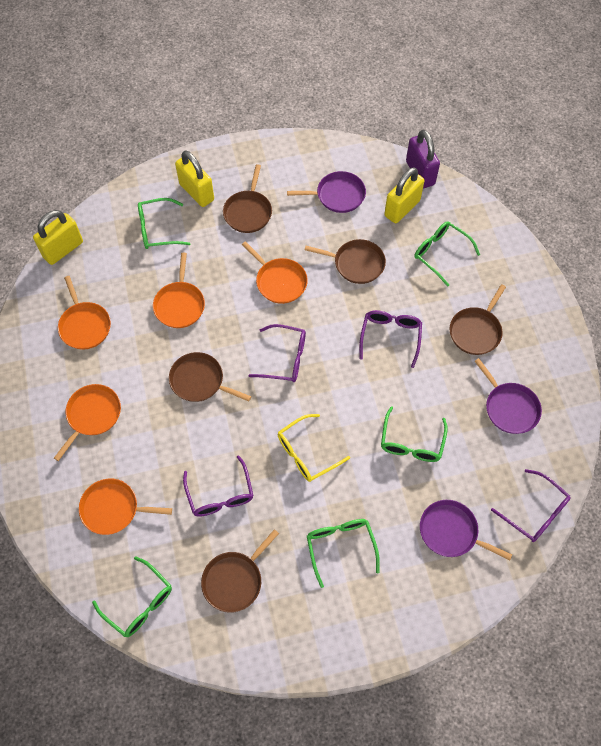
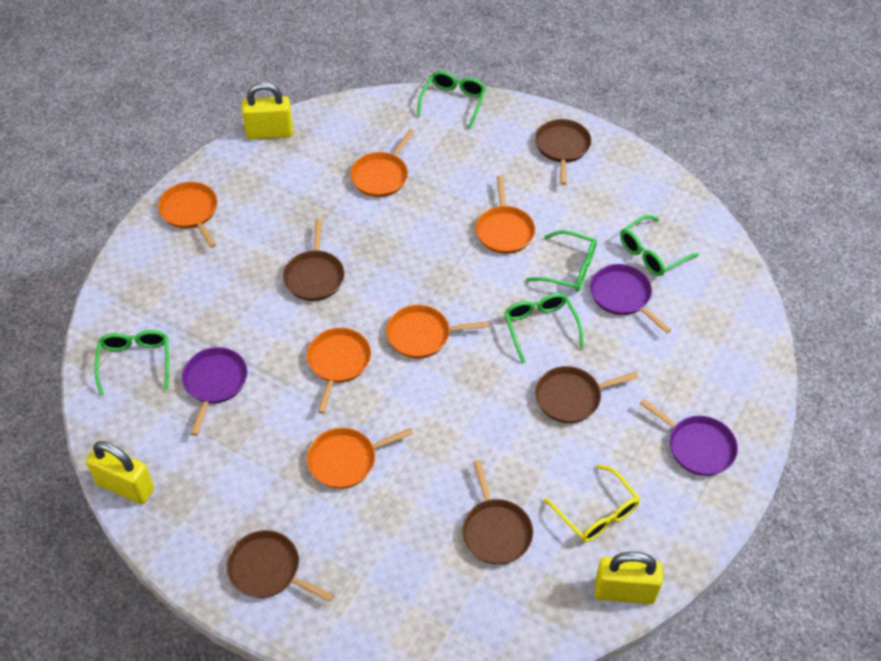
orange pan: [54,384,121,461] [58,276,111,349] [79,479,172,535] [153,253,205,328] [242,241,308,304] = 5 -> [158,182,217,248] [307,328,371,414] [307,428,414,489] [350,129,415,197] [386,305,489,358] [476,176,535,254] = 6
purple glasses: [183,455,254,517] [249,324,306,382] [359,310,422,368] [491,469,571,542] = 4 -> none = 0
purple padlock: [406,130,440,188] = 1 -> none = 0

